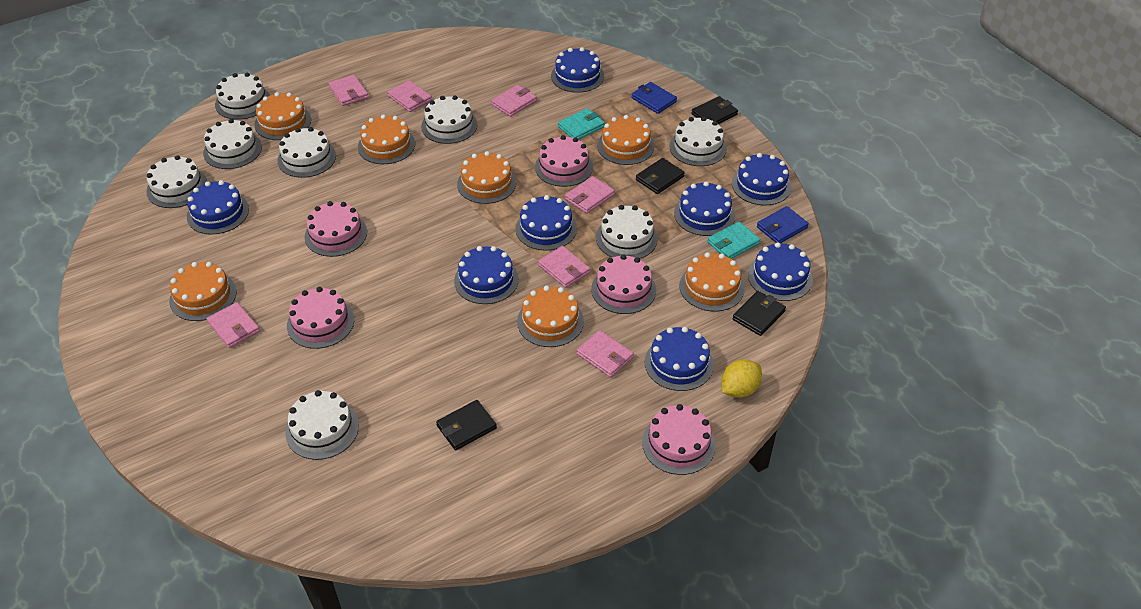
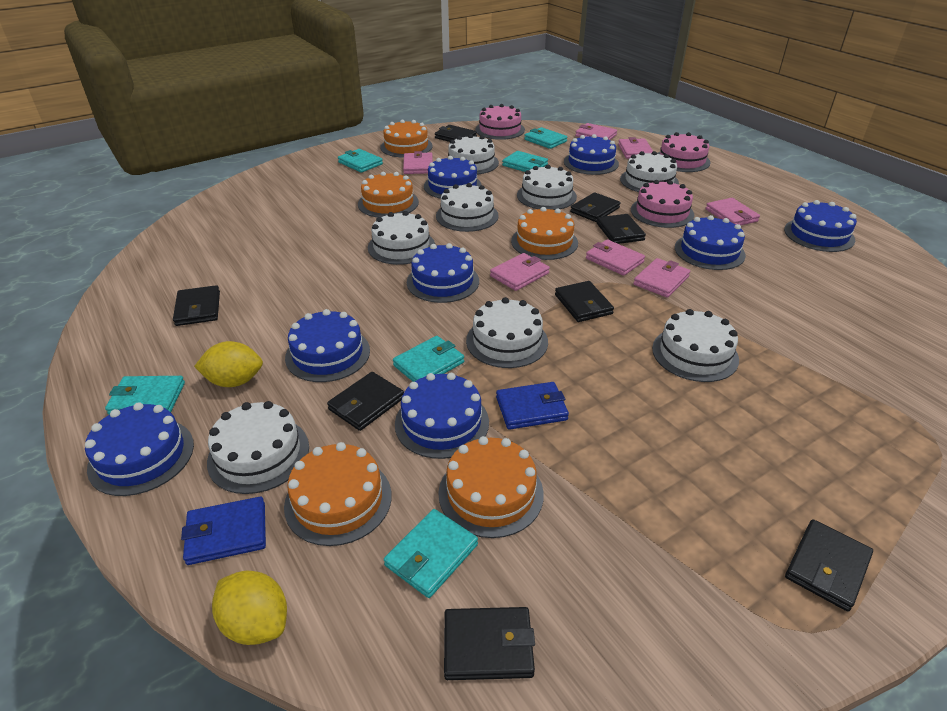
black wallet: [436,400,497,450] [636,158,685,194] [691,96,738,124] [733,291,786,336] = 4 -> [173,285,220,326] [327,372,404,431] [435,125,477,142] [444,607,535,680] [555,281,614,322] [570,192,620,222] [597,214,646,244] [785,519,873,612] = 8
orange cake: [169,262,237,321] [254,92,311,140] [358,114,415,164] [457,151,516,204] [517,286,584,347] [597,115,655,165] [680,252,745,312] = 7 -> [284,442,392,546] [358,172,419,217] [380,120,433,158] [438,436,544,538] [511,207,578,260] = 5
pink cake: [287,287,354,349] [305,201,367,257] [535,135,593,187] [591,254,656,314] [642,404,716,475] = 5 -> [475,104,525,140] [631,180,694,228] [657,132,711,172] = 3
turquoise wallet: [558,108,605,140] [707,221,760,259] = 2 -> [105,376,185,415] [338,149,383,173] [384,509,478,598] [393,336,464,382] [502,151,548,172] [524,127,567,149] = 6
yellow lemon: [721,359,762,398] = 1 -> [194,341,263,387] [212,570,287,645] = 2

